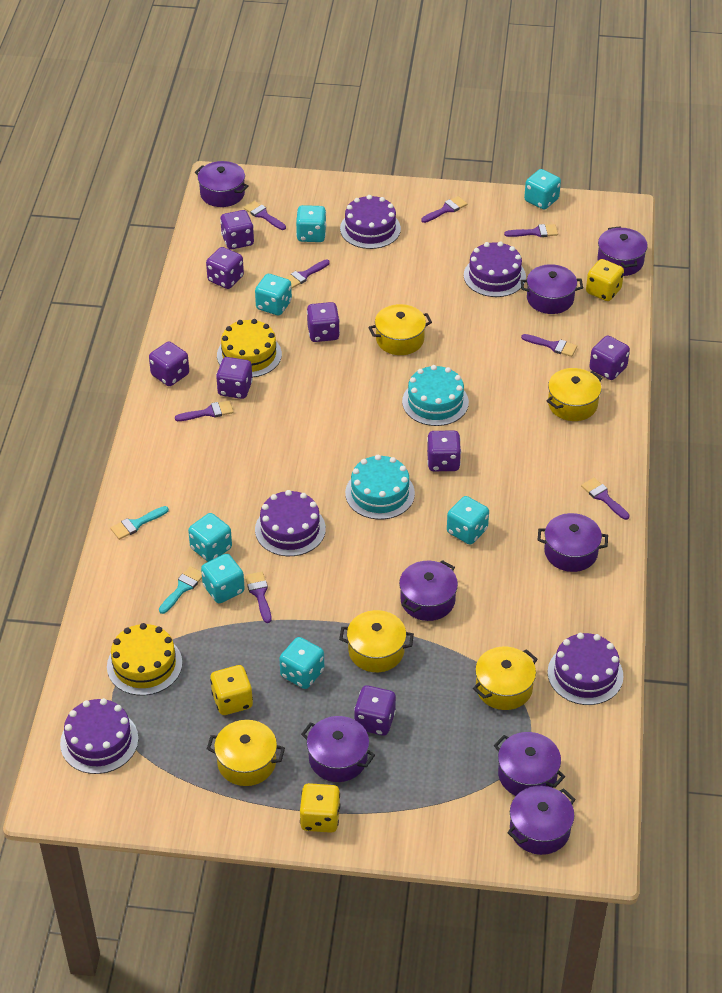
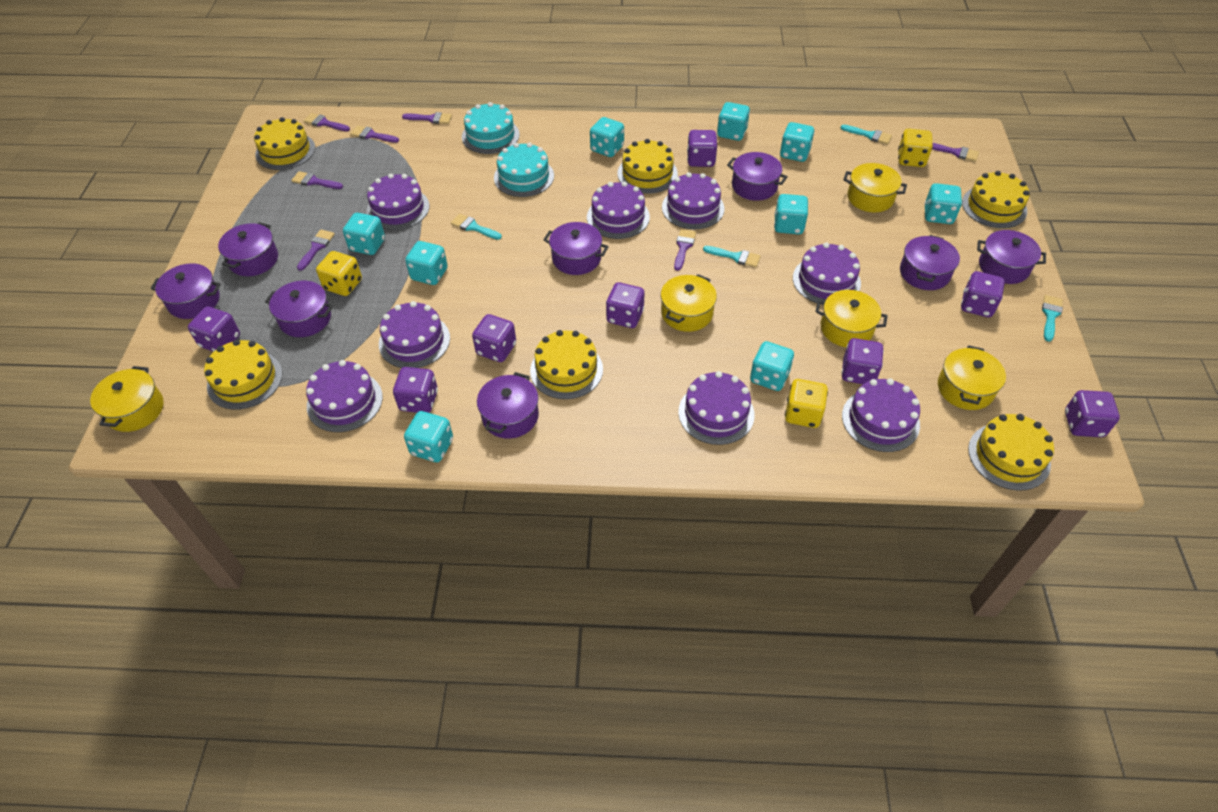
purple brush: [175,401,234,421] [244,201,286,230] [245,572,271,623] [285,259,330,288] [421,196,467,223] [504,224,558,237] [521,334,577,357] [581,478,630,520] = 8 -> [291,171,343,189] [297,230,335,271] [303,113,350,131] [350,126,399,143] [402,112,452,124] [674,229,696,271] [932,143,979,162] = 7
purple cake: [60,698,138,774] [255,490,326,556] [340,195,401,249] [464,241,526,297] [548,633,624,705] = 5 -> [306,360,383,432] [367,173,429,230] [379,301,450,368] [587,181,650,239] [662,172,725,229] [678,371,755,445] [793,243,861,305] [842,379,920,452] = 8
turquoise brush: [110,506,169,540] [159,566,202,614] = 2 -> [451,214,502,240] [703,246,761,267] [841,125,892,144] [1042,295,1063,342] = 4
turquoise dice: [188,513,232,562] [201,554,245,603] [255,274,292,315] [279,637,324,689] [296,205,327,242] [447,496,489,545] [524,169,561,209] = 7 -> [343,213,385,255] [404,411,453,462] [405,241,448,285] [590,117,624,157] [717,102,750,141] [750,341,794,391] [774,194,808,234] [780,122,814,162] [924,183,962,224] = 9
yellow cake: [107,623,182,696] [217,319,282,378] = 2 -> [204,340,283,409] [254,117,315,170] [530,330,603,399] [618,139,678,194] [962,171,1030,228] [968,414,1054,490] = 6

